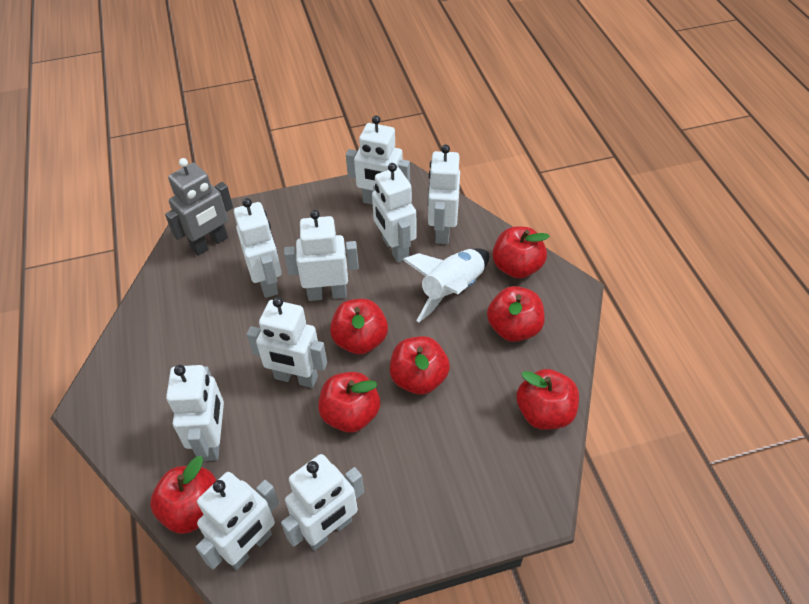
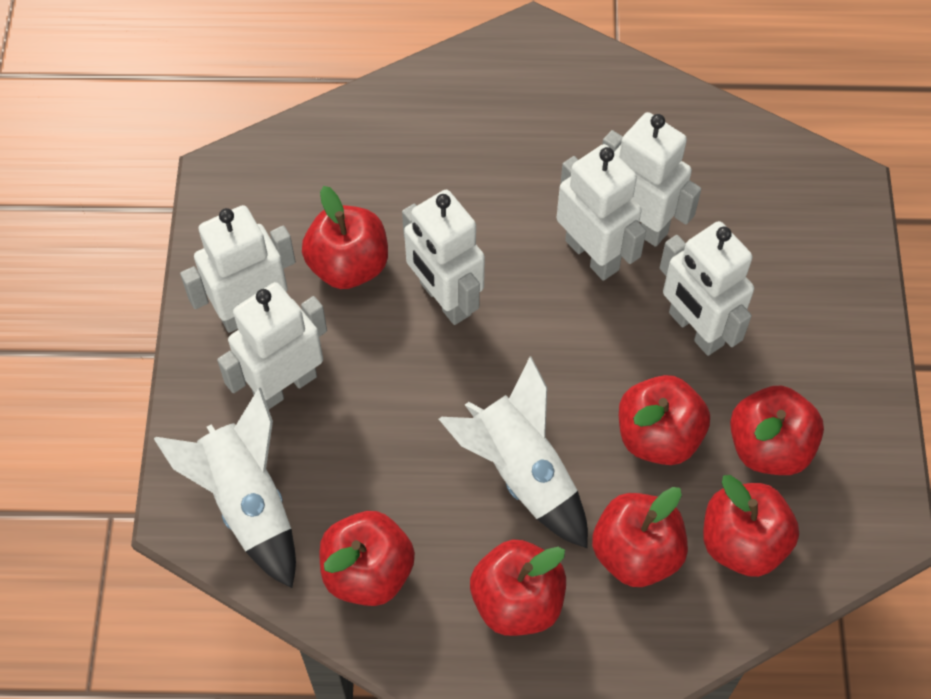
grey robot: [165,158,233,256] = 1 -> none = 0
white robot: [166,365,224,461] [196,472,279,570] [234,198,282,298] [247,297,327,388] [281,454,364,551] [284,210,359,301] [346,115,410,205] [372,163,417,263] [428,144,460,244] = 9 -> [180,205,296,333] [217,282,327,409] [402,190,485,325] [557,144,646,281] [602,112,701,247] [660,221,754,356] = 6
white rocket: [402,248,489,322] = 1 -> [154,388,296,588] [439,356,588,548] = 2

